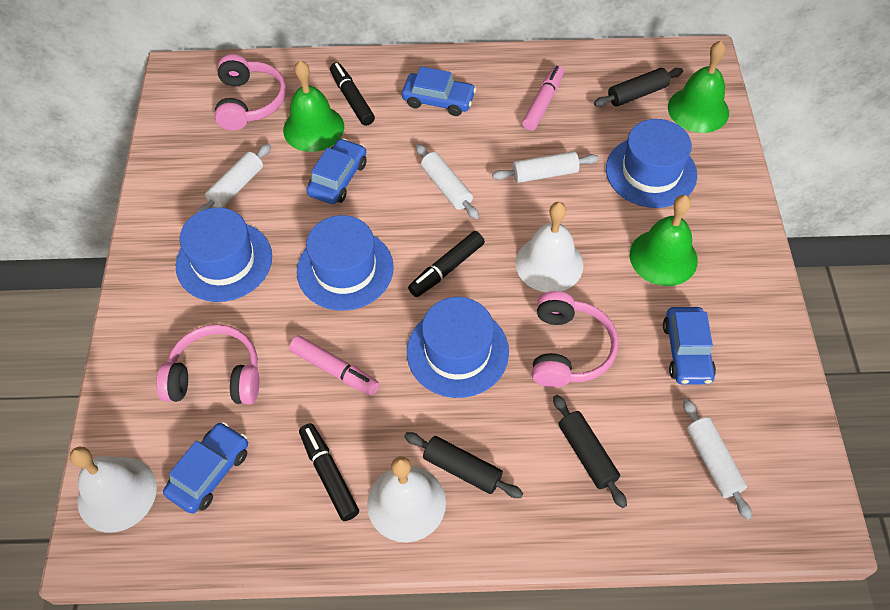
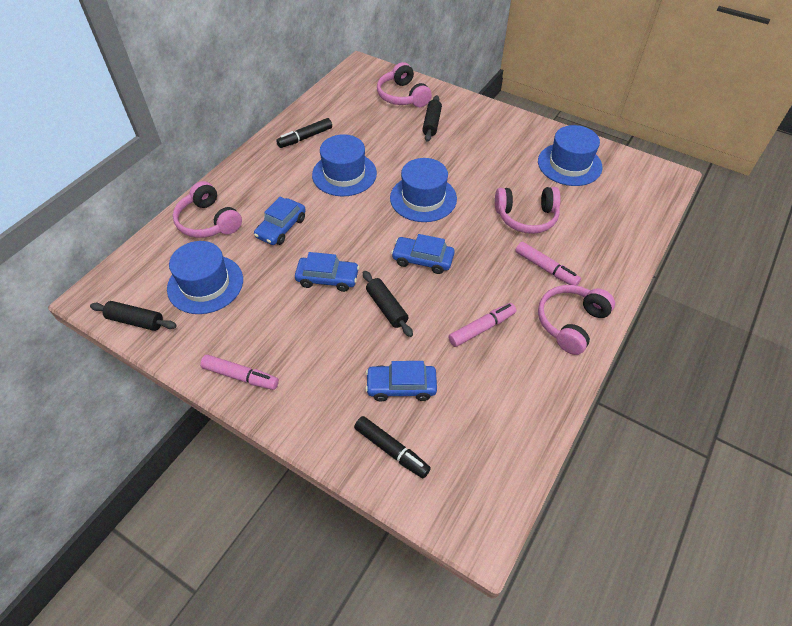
black marker: [299,423,359,521] [330,62,375,126] [408,231,485,297] = 3 -> [276,118,332,148] [354,416,431,478] = 2
green bell: [283,60,344,152] [629,195,698,286] [668,41,729,133] = 3 -> none = 0
pink headphones: [156,324,259,405] [214,54,286,131] [532,291,619,387] = 3 -> [173,181,242,238] [377,62,432,107] [495,187,561,234] [538,285,615,355] = 4
pink marker: [289,336,379,396] [522,65,564,131] = 2 -> [200,355,279,390] [448,303,516,347] [515,242,581,286] = 3
white bell: [70,447,157,533] [367,456,446,542] [516,202,583,292] = 3 -> none = 0
white rolling pin: [196,143,271,213] [416,144,479,219] [492,151,599,183] [683,399,752,520] = 4 -> none = 0

